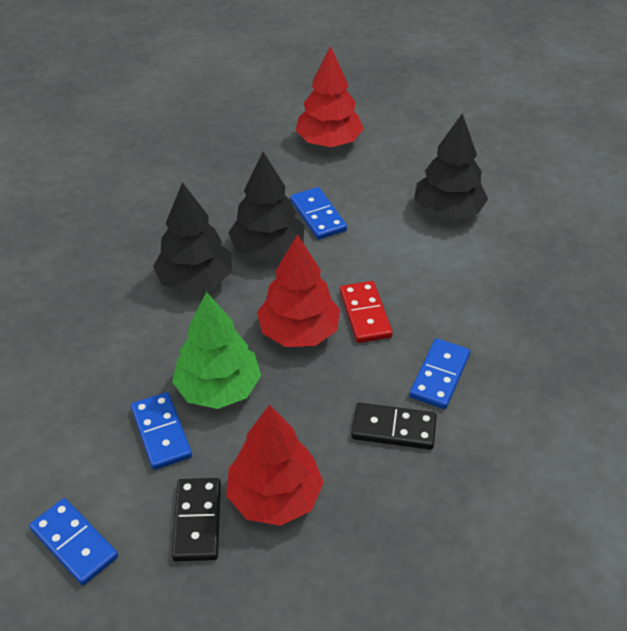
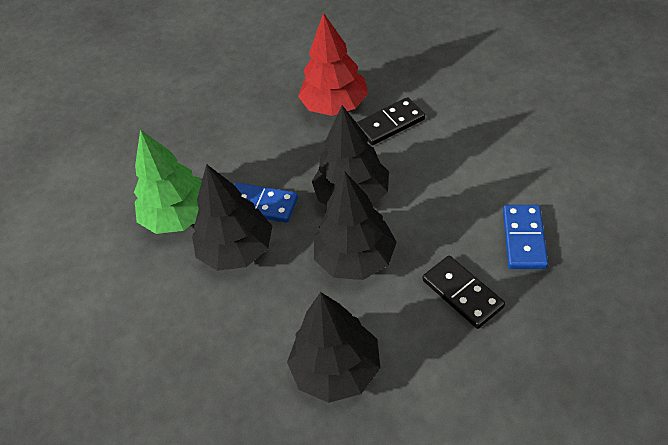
black tree: [153,182,232,293] [228,152,304,260] [414,113,488,220] = 3 -> [192,164,272,271] [287,292,380,403] [312,105,389,205] [314,171,397,280] = 4
blue domino: [29,498,118,585] [131,392,192,470] [290,187,347,240] [409,338,470,409] = 4 -> [234,182,298,223] [503,205,548,269] = 2
red domino: [340,281,393,343] = 1 -> none = 0
red tree: [226,404,324,526] [257,234,340,347] [296,46,364,147] = 3 -> [298,13,368,116] = 1

